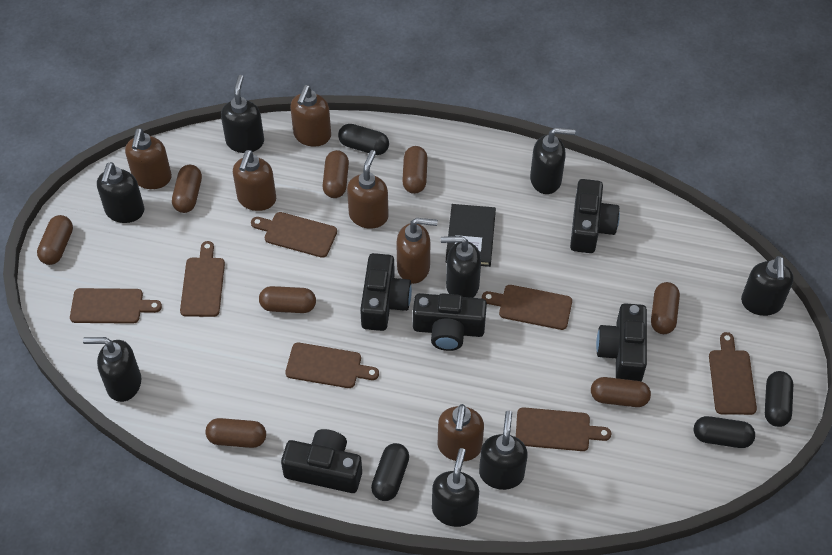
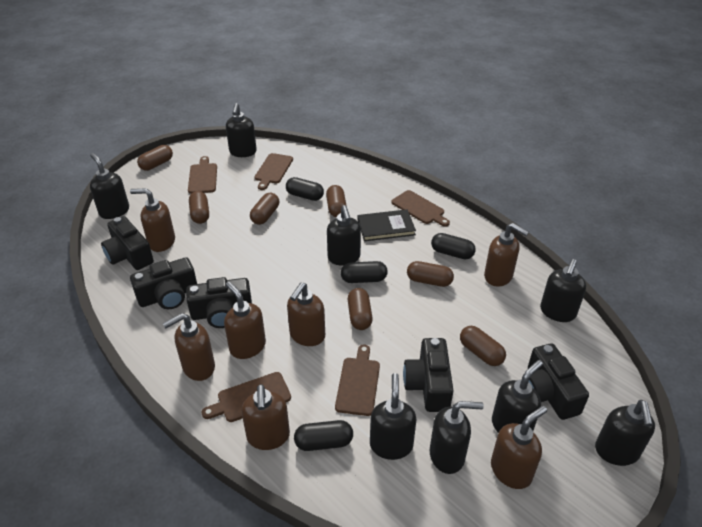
brown capsule: [37,215,73,265] [172,165,202,213] [205,418,266,448] [259,286,316,313] [323,150,349,198] [402,146,428,194] [591,377,651,407] [651,282,680,334] = 8 -> [137,145,173,171] [189,191,209,224] [250,193,279,225] [326,185,347,217] [348,288,373,330] [407,261,454,287] [460,326,506,366] = 7
brown cutting board: [70,288,162,324] [180,241,225,317] [251,212,337,258] [285,343,379,388] [482,285,572,330] [516,407,611,451] [709,332,757,415] = 7 -> [188,156,217,194] [202,372,291,422] [254,153,293,190] [335,344,380,416] [391,190,450,227] = 5
brown soap dispenser: [125,128,172,189] [233,150,276,211] [290,85,331,147] [347,150,389,228] [396,218,438,284] [438,404,484,461] = 6 -> [130,188,175,252] [163,313,215,381] [224,282,266,359] [241,384,290,450] [287,282,325,346] [484,223,529,287] [491,406,547,489] = 7

